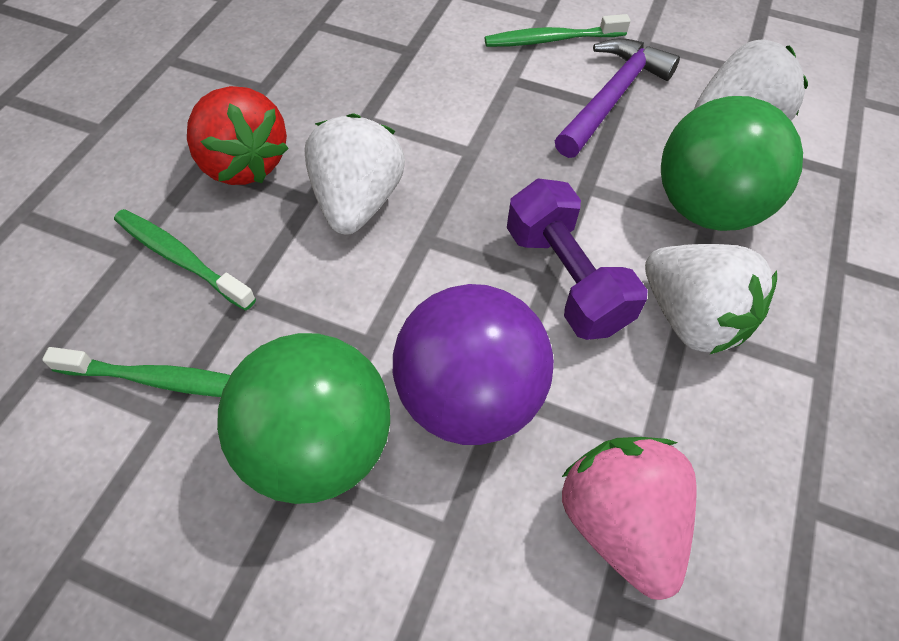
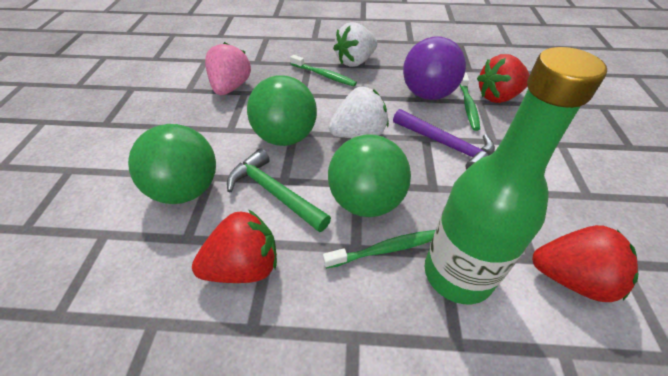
green ball: [217,333,390,504] [661,96,803,231] = 2 -> [128,124,216,204] [247,75,317,146] [328,135,411,217] = 3
green bottle: none = 0 -> [425,47,607,304] = 1
green hammer: none = 0 -> [227,148,331,232] = 1
purple dumbbell: [507,178,648,340] = 1 -> none = 0
red strawberry: [187,86,289,185] = 1 -> [192,210,277,283] [477,54,530,103] [532,225,638,302] = 3
white strawberry: [304,113,405,234] [645,244,777,355] [694,39,808,120] = 3 -> [329,87,389,138] [333,22,378,67] = 2

